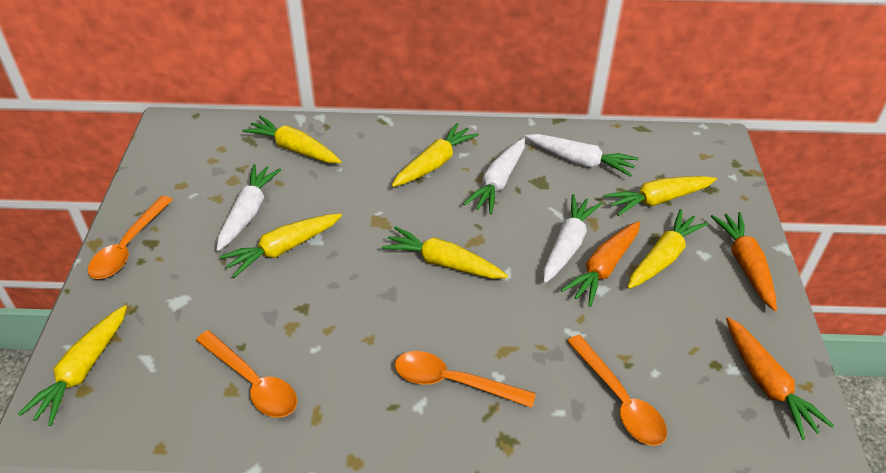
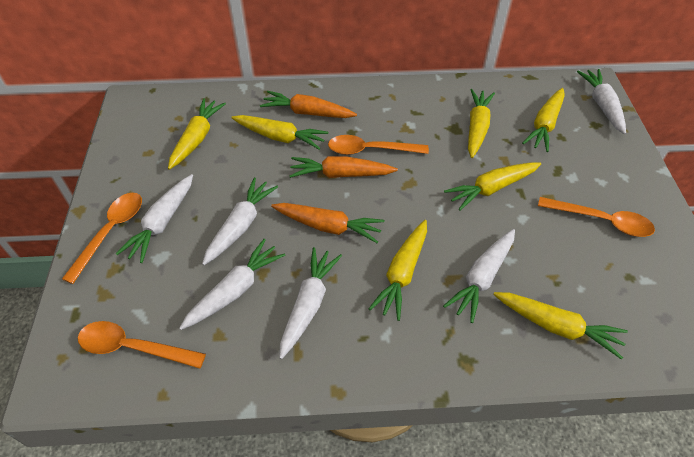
white carrot: [217,164,281,251] [463,138,525,214] [525,134,639,177] [543,194,602,283] = 4 -> [116,174,193,263] [179,239,285,330] [202,177,278,265] [279,247,342,359] [443,229,515,323] [577,69,626,134] = 6

